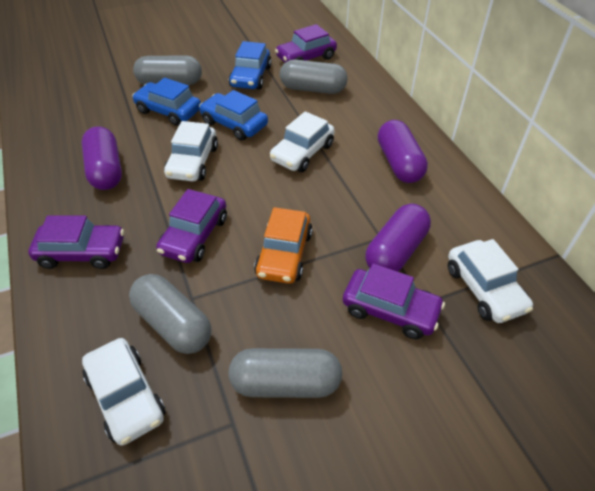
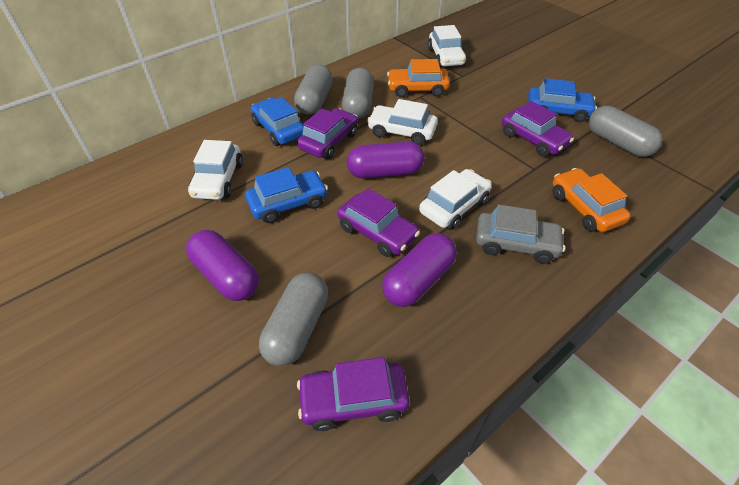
grey car: none = 0 -> [476,204,565,264] = 1
orange car: [254,207,313,284] = 1 -> [387,59,450,97] [552,168,631,232] = 2

